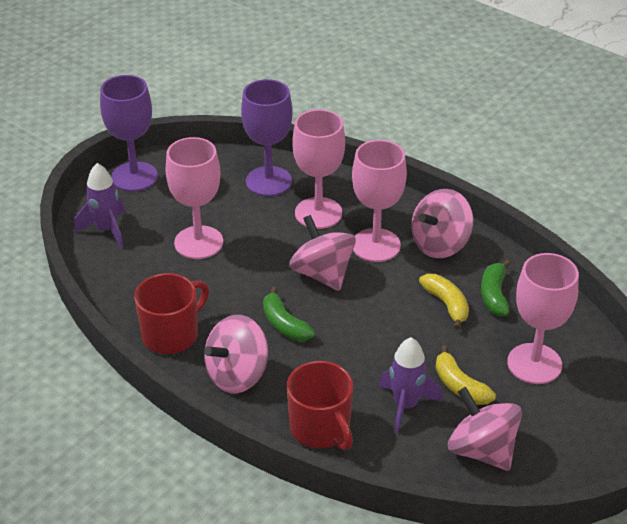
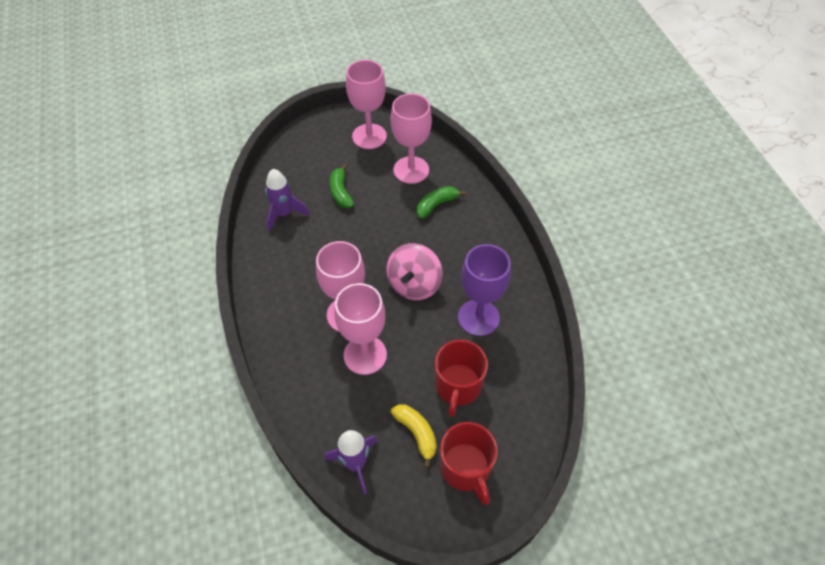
pink spinning top: [204,315,268,394] [289,215,356,291] [411,189,473,258] [448,387,522,471] = 4 -> [386,243,443,300] = 1
purple goblet: [100,75,158,192] [241,79,293,196] = 2 -> [458,244,511,336] = 1
yellow banana: [419,274,469,330] [436,345,496,405] = 2 -> [391,405,437,468] = 1

